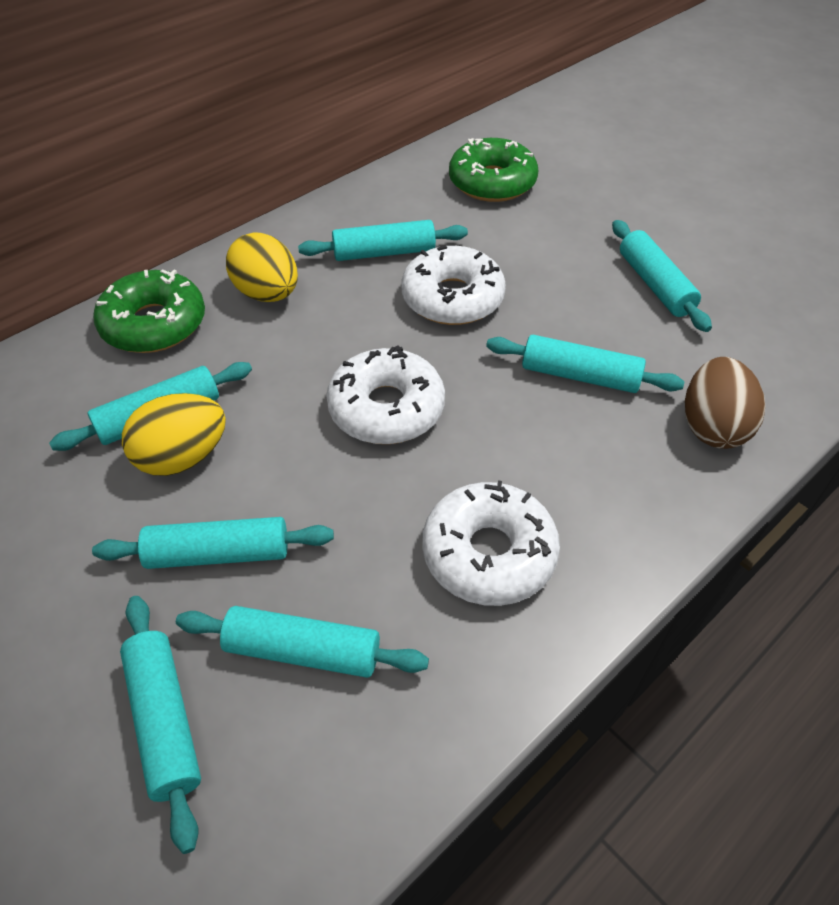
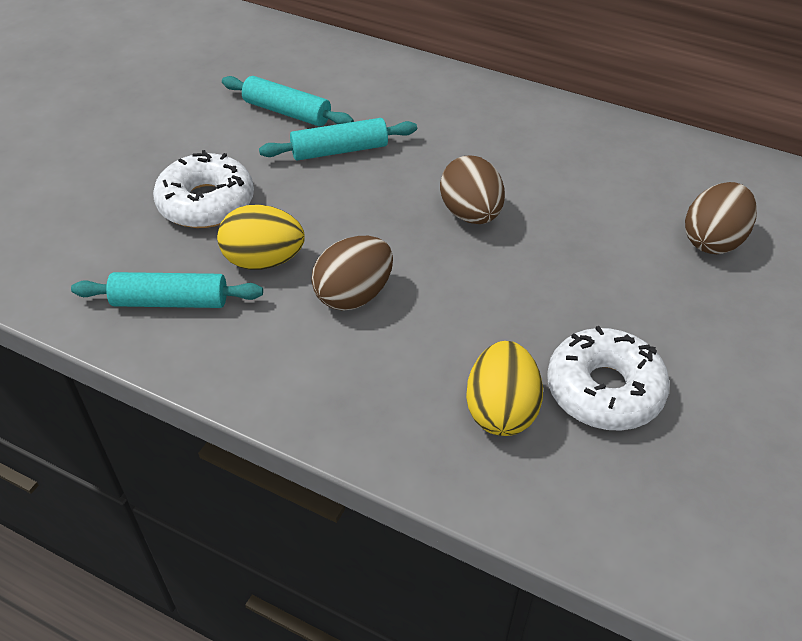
brown egg: [685,357,765,449] = 1 -> [311,236,393,310] [440,156,505,224] [685,182,757,254] = 3
green donut: [93,269,205,353] [449,138,538,202] = 2 -> none = 0
turquoise rolling pin: [49,362,252,451] [92,517,334,569] [120,596,201,854] [176,606,429,678] [298,220,468,261] [486,335,685,393] [612,220,712,332] = 7 -> [71,272,263,308] [222,76,354,127] [259,118,417,161] = 3
white donut: [326,346,445,444] [402,245,506,325] [422,480,560,606] = 3 -> [153,150,254,228] [547,326,670,431] = 2

